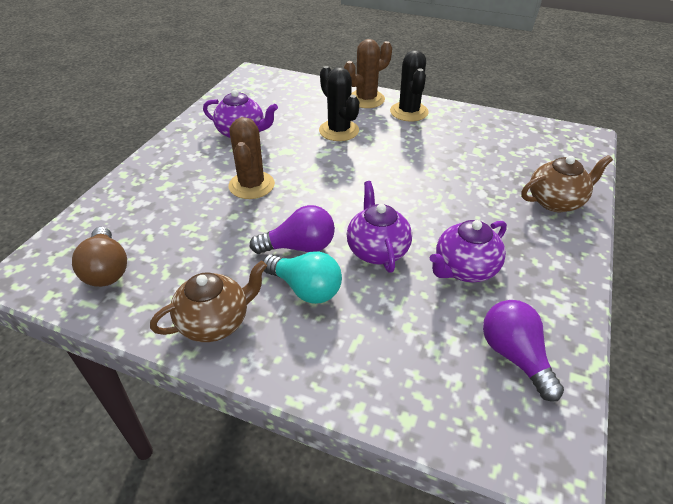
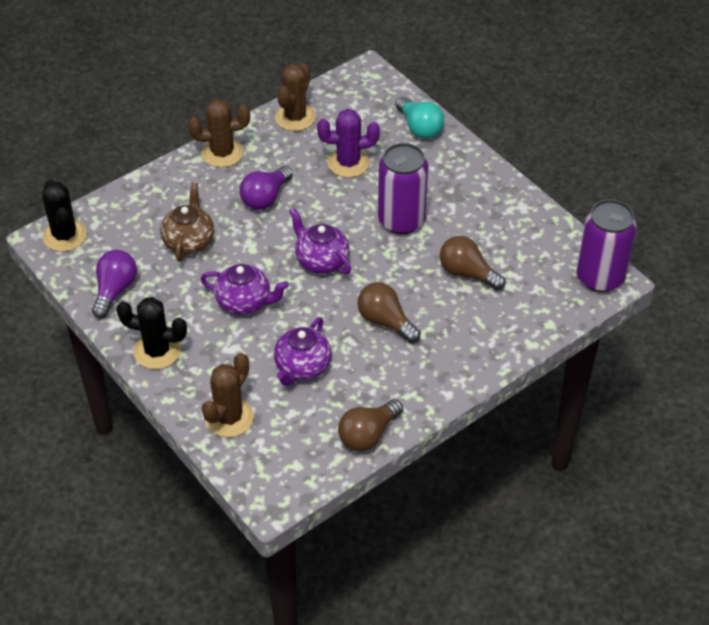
brown cactus: [228,117,275,199] [344,39,392,108] = 2 -> [188,99,250,167] [202,353,254,437] [275,63,316,131] = 3
brown light bulb: [72,227,127,287] = 1 -> [338,399,403,451] [357,282,420,343] [440,236,505,291] = 3
brown teapot: [150,261,267,342] [521,155,613,212] = 2 -> [160,182,214,262] = 1
purple cactus: none = 0 -> [317,109,380,178] = 1
purple can: none = 0 -> [378,143,428,234] [576,199,637,292] = 2

